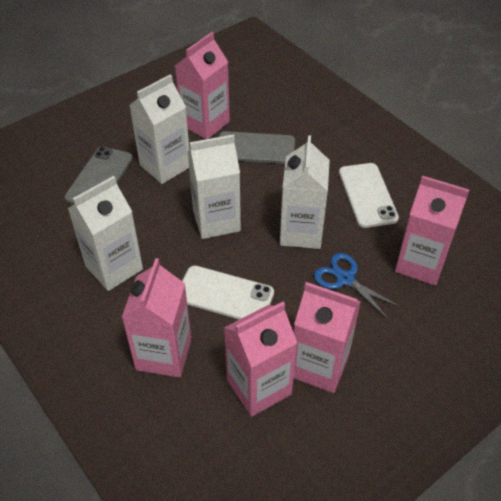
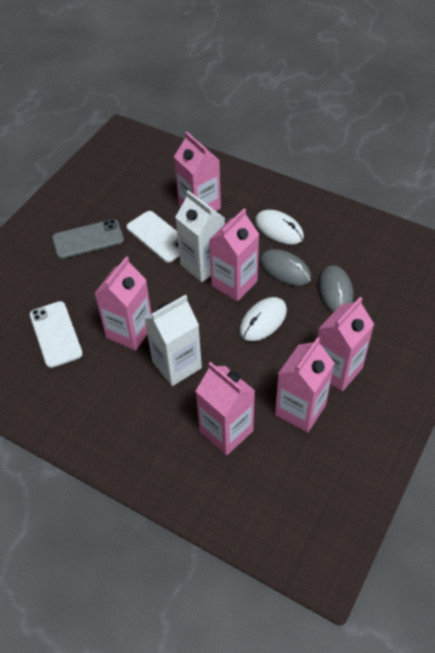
blue scissors: [314,253,401,320] = 1 -> none = 0
grey mouse: none = 0 -> [260,249,311,286] [318,265,353,312] = 2
grey phone: [64,147,133,204] [219,131,295,164] = 2 -> [52,219,124,259] = 1
pink carton: [121,258,192,378] [175,32,230,139] [224,302,297,417] [293,282,361,393] [395,176,469,285] = 5 -> [94,256,152,351] [174,132,221,211] [196,362,255,456] [209,208,259,302] [275,337,334,433] [318,297,374,392] = 6
white carton: [68,176,143,291] [129,74,190,184] [187,134,241,239] [280,135,330,249] = 4 -> [144,295,202,386] [175,191,225,282] = 2
white mouse: none = 0 -> [239,297,287,341] [255,210,304,244] = 2

